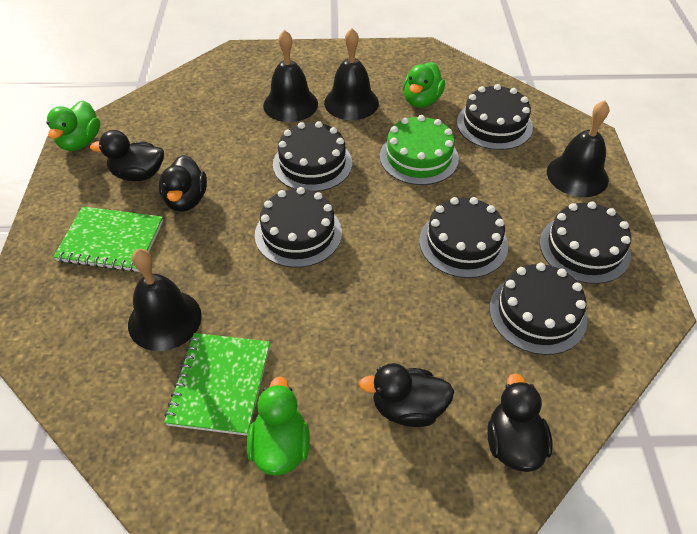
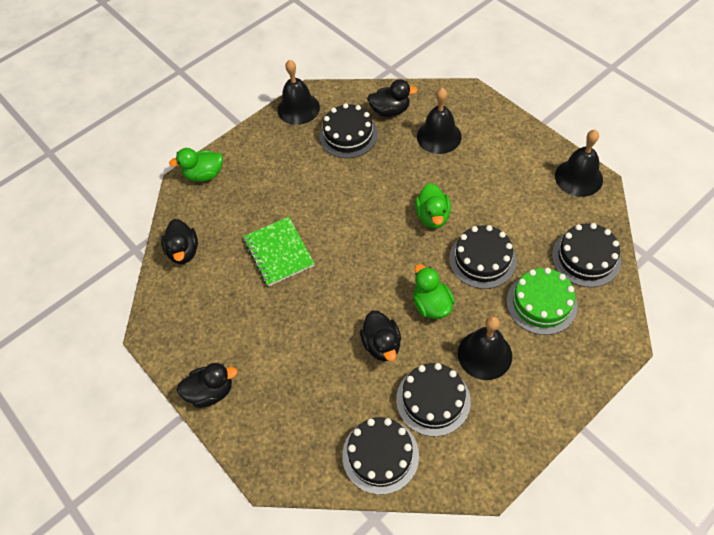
black cake: [255,187,342,268] [273,121,352,192] [419,197,508,278] [457,84,533,150] [490,263,587,355] [539,201,631,284] = 6 -> [319,103,378,158] [342,417,419,495] [396,363,471,437] [449,225,517,289] [552,223,621,287] = 5
green notebook: [53,207,163,272] [164,333,270,436] = 2 -> [243,217,315,287] = 1

